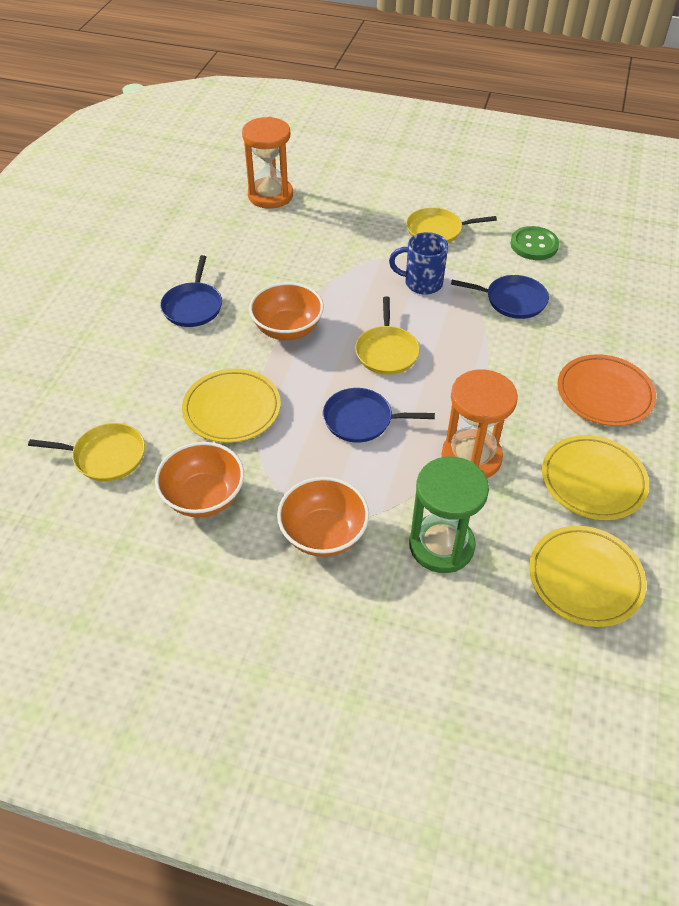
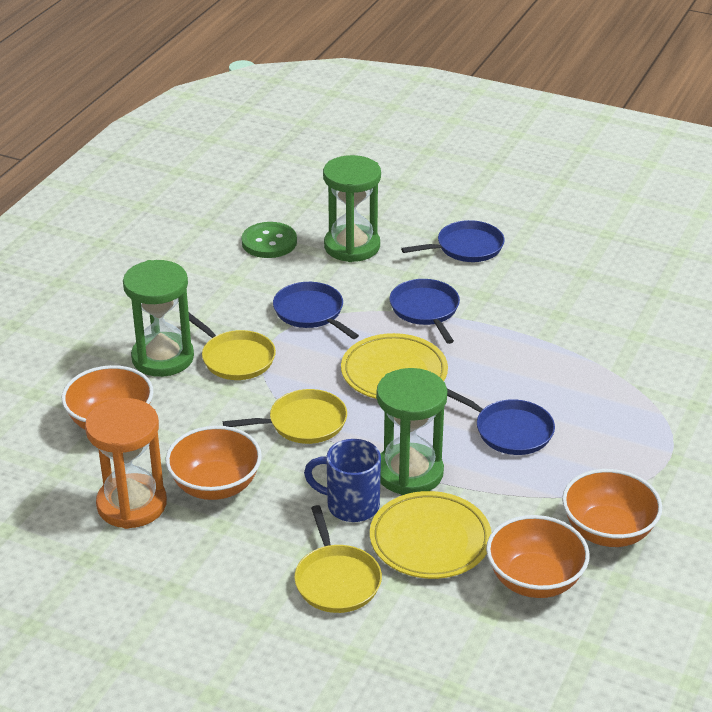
blue pan: [160,255,222,327] [323,388,435,442] [451,275,549,319] = 3 -> [273,282,359,339] [389,279,460,344] [401,220,505,262] [447,388,555,455] = 4
green hourglass: [409,457,489,573] = 1 -> [123,260,194,377] [323,155,381,262] [376,368,447,495] = 3
orange bowl: [155,442,244,518] [249,282,324,340] [277,477,369,557] = 3 -> [62,365,153,429] [166,426,262,500] [486,515,590,598] [562,469,662,547] = 4
orange hourglass: [242,117,293,209] [441,369,518,478] = 2 -> [85,398,167,529] = 1
orange plate: [557,354,656,426] = 1 -> none = 0
yellow plate: [182,369,281,443] [529,526,646,627] [542,435,649,520] = 3 -> [341,333,448,399] [370,491,491,579] = 2

